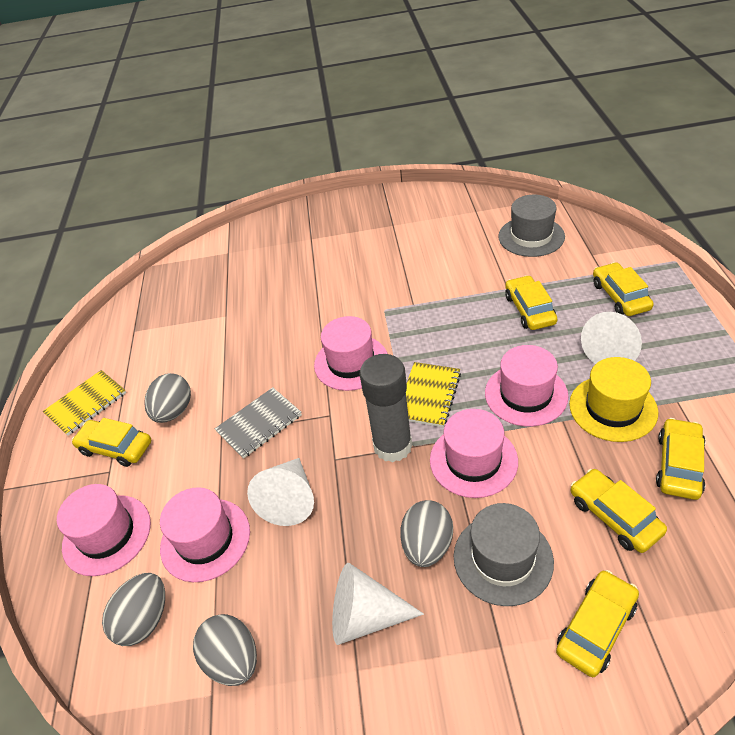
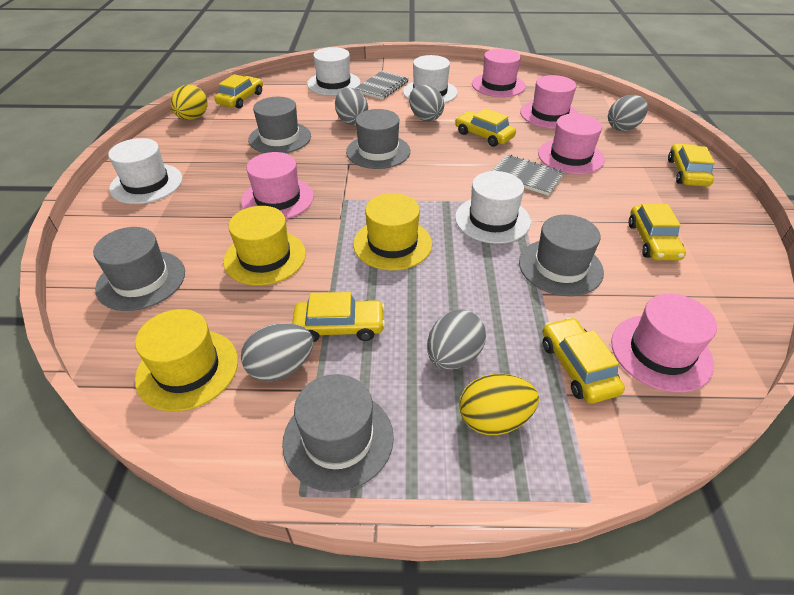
grey egg: [102,573,165,646] [144,373,191,423] [193,614,257,686] [400,500,453,567] = 4 -> [241,323,314,382] [335,88,368,125] [409,85,444,122] [427,309,486,370] [608,95,648,131] = 5
grey glue stick: [360,354,412,462] = 1 -> none = 0
grey hat: [454,503,554,606] [498,194,565,257] = 2 -> [93,227,185,311] [248,97,311,153] [282,374,394,492] [346,109,410,169] [519,215,604,296] = 5
grey notebook: [215,387,302,459] = 1 -> [354,71,409,99] [492,154,565,196] = 2
white cone: [247,458,314,526] [332,563,424,645] [581,312,642,364] = 3 -> none = 0
white hat: none = 0 -> [108,138,182,204] [307,47,361,96] [403,55,458,103] [455,171,531,244] = 4
yellow egg: none = 0 -> [171,85,208,120] [459,374,539,435] = 2
yellow hat: [569,357,658,442] = 1 -> [135,309,238,412] [223,206,306,286] [353,193,432,270] = 3
yellow notebook: [43,370,126,436] [406,362,461,427] = 2 -> none = 0

